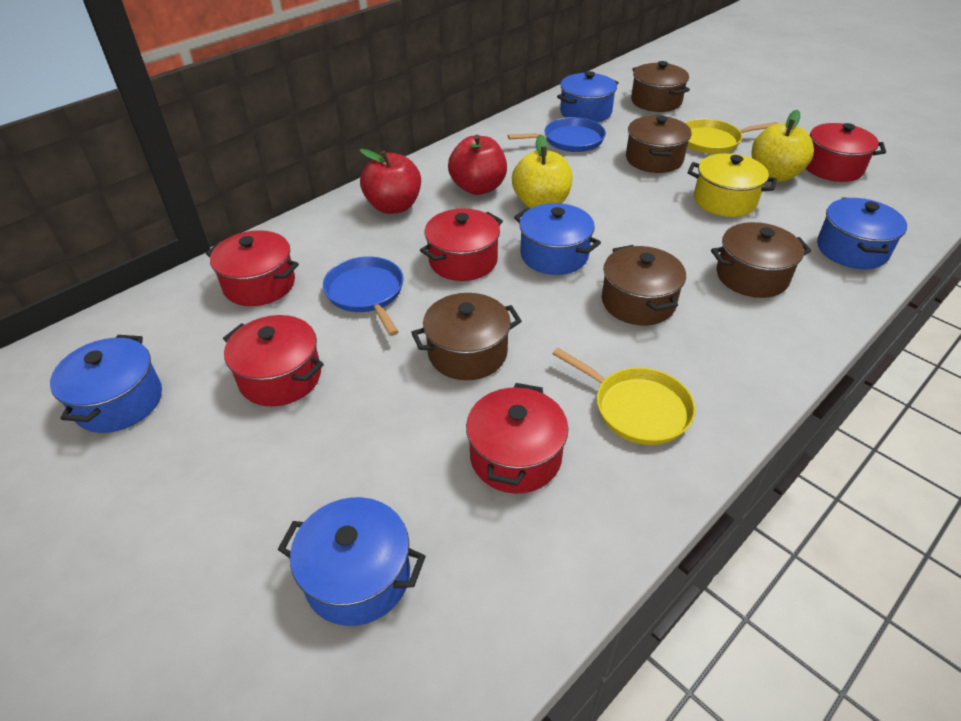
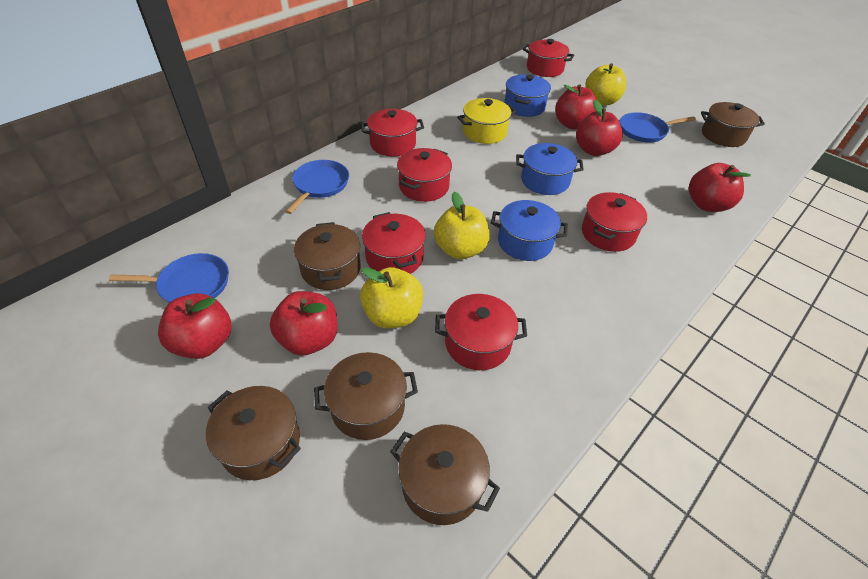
blue pan: [323,256,404,336] [508,117,606,152] = 2 -> [109,253,229,303] [285,160,349,214] [620,112,696,143] = 3
blue pot: [50,335,162,433] [278,497,426,626] [514,203,601,275] [557,71,619,122] [817,197,907,269] = 5 -> [491,200,568,261] [504,74,551,117] [516,143,584,195] = 3
red apple: [360,149,421,214] [448,135,507,195] = 2 -> [158,293,231,359] [270,291,338,356] [555,84,597,130] [576,100,623,156] [689,163,751,212] = 5
red pot: [206,230,299,306] [223,315,324,406] [420,208,503,281] [466,383,568,494] [806,123,886,182] = 5 -> [361,109,424,157] [362,212,426,274] [397,148,452,202] [435,294,527,370] [523,39,574,77] [582,192,647,252] = 6
yellow apple: [512,134,573,208] [752,110,814,182] = 2 -> [360,267,423,328] [434,192,489,259] [585,63,626,106] = 3
yellow pan: [553,348,695,445] [685,119,778,154] = 2 -> none = 0

